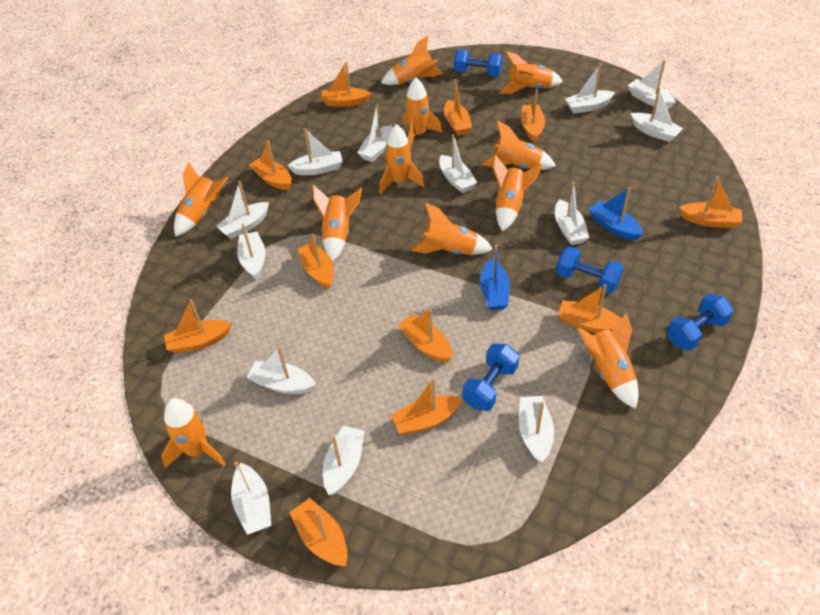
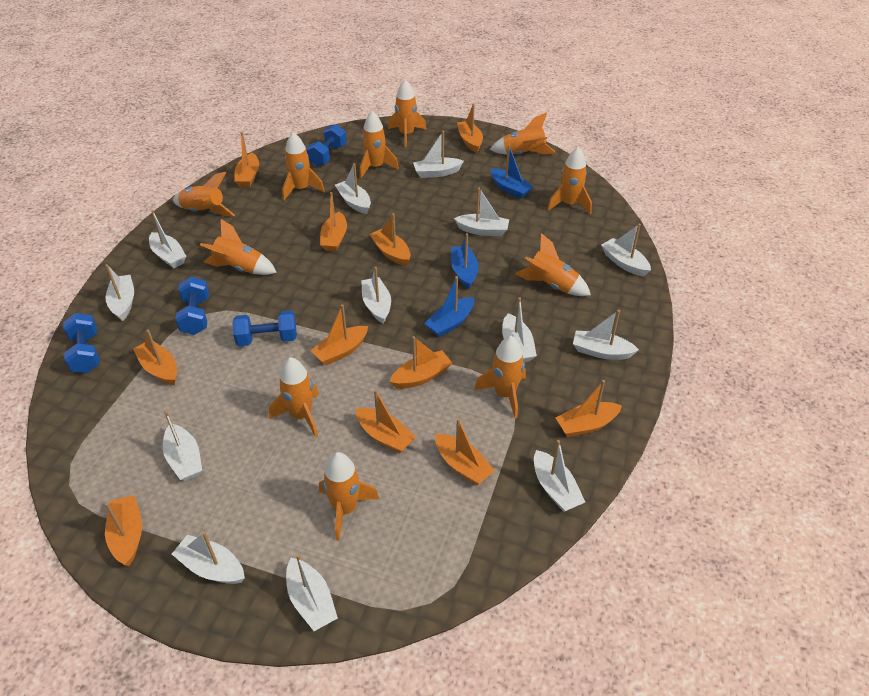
blue boat: [480,245,510,310] [589,187,643,241] = 2 -> [424,276,474,337] [451,233,479,289] [490,145,533,199] = 3

